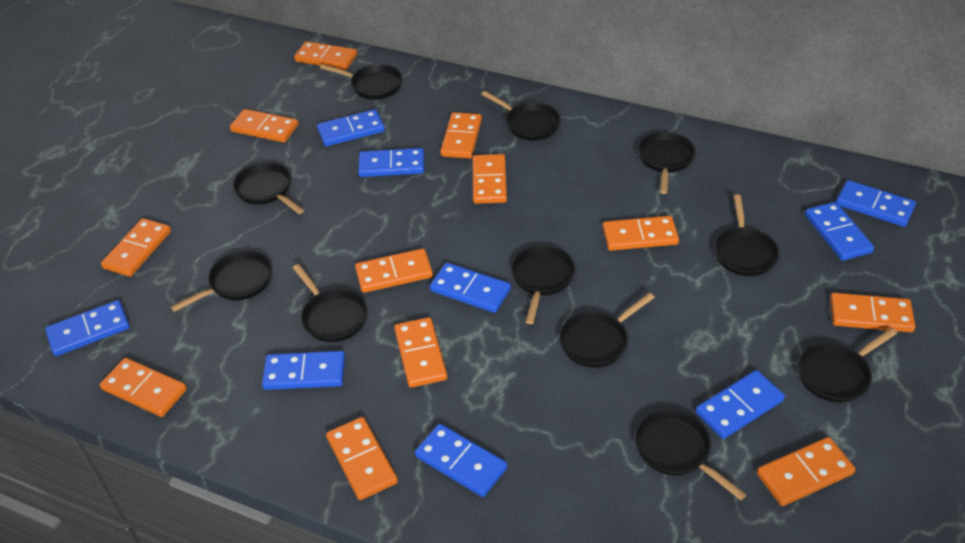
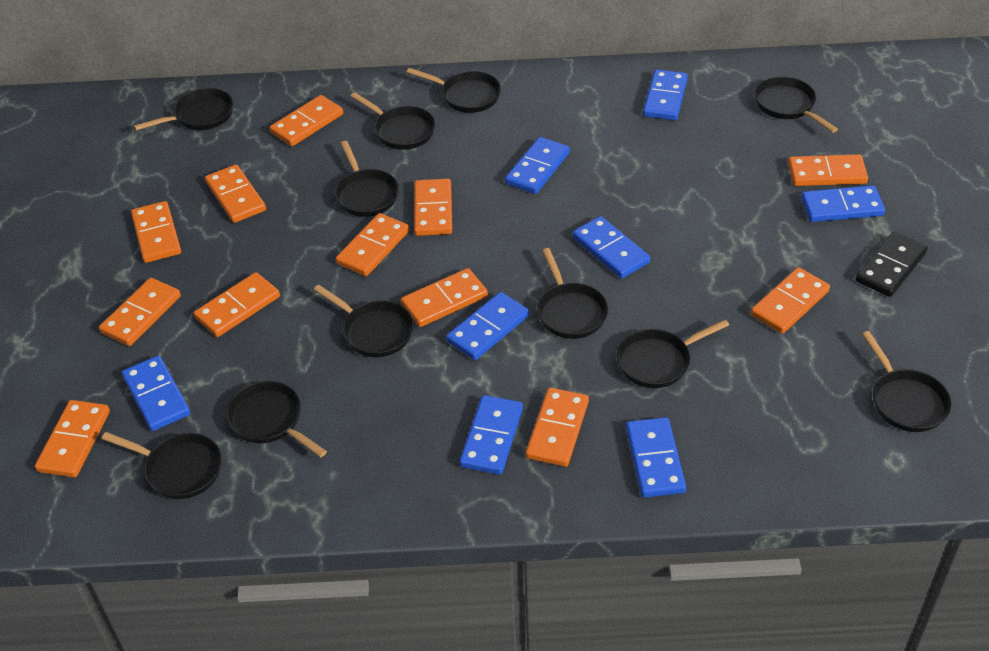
black domino: none = 0 -> [856,232,928,297] = 1
blue domino: [45,300,130,356] [262,351,345,390] [317,109,385,146] [358,148,424,177] [415,424,507,497] [430,263,511,313] [696,370,785,439] [805,202,874,261] [836,180,916,227] = 9 -> [122,356,190,431] [446,292,529,360] [459,395,523,475] [505,137,570,194] [572,216,650,279] [626,417,686,498] [643,69,688,120] [801,185,885,222] = 8

